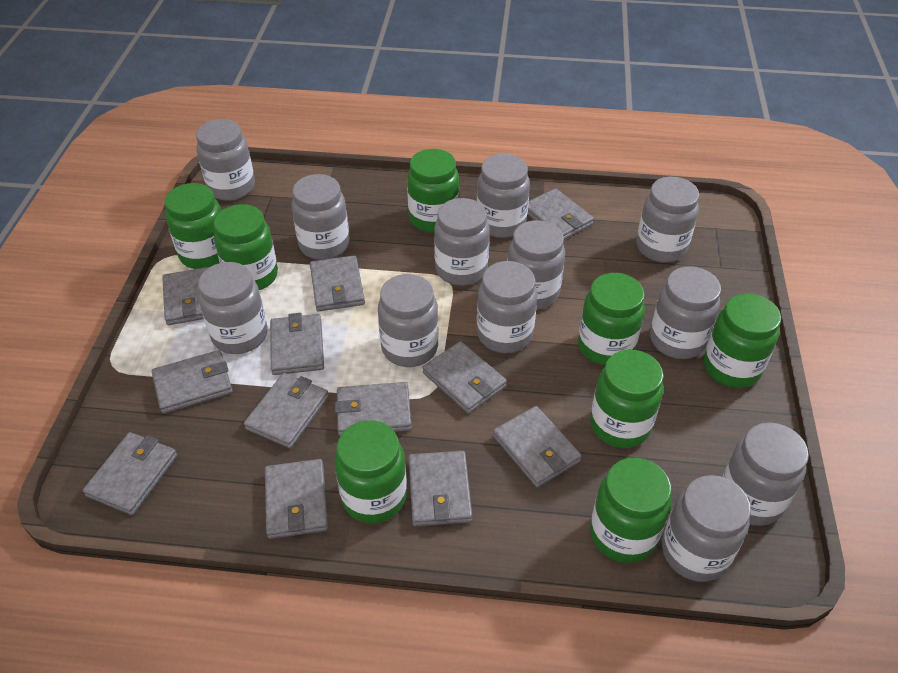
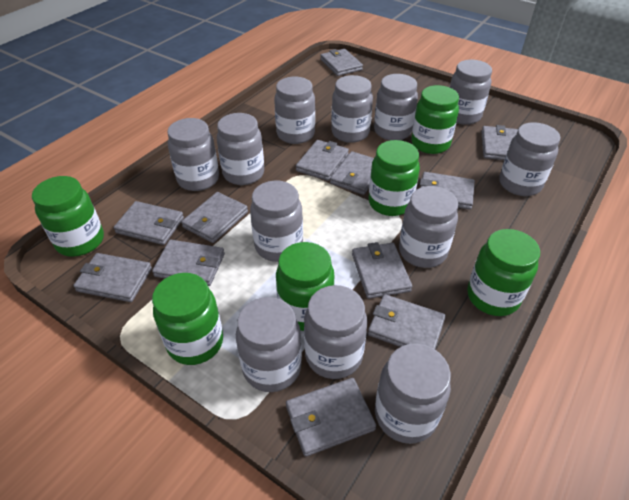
green jar: [165,183,221,269] [214,204,278,290] [334,420,407,523] [407,149,459,233] [578,273,645,365] [590,350,663,448] [590,457,671,563] [704,293,781,388] = 8 -> [32,176,104,257] [152,273,223,365] [276,242,334,331] [369,140,420,216] [411,85,459,154] [467,229,540,316] = 6

